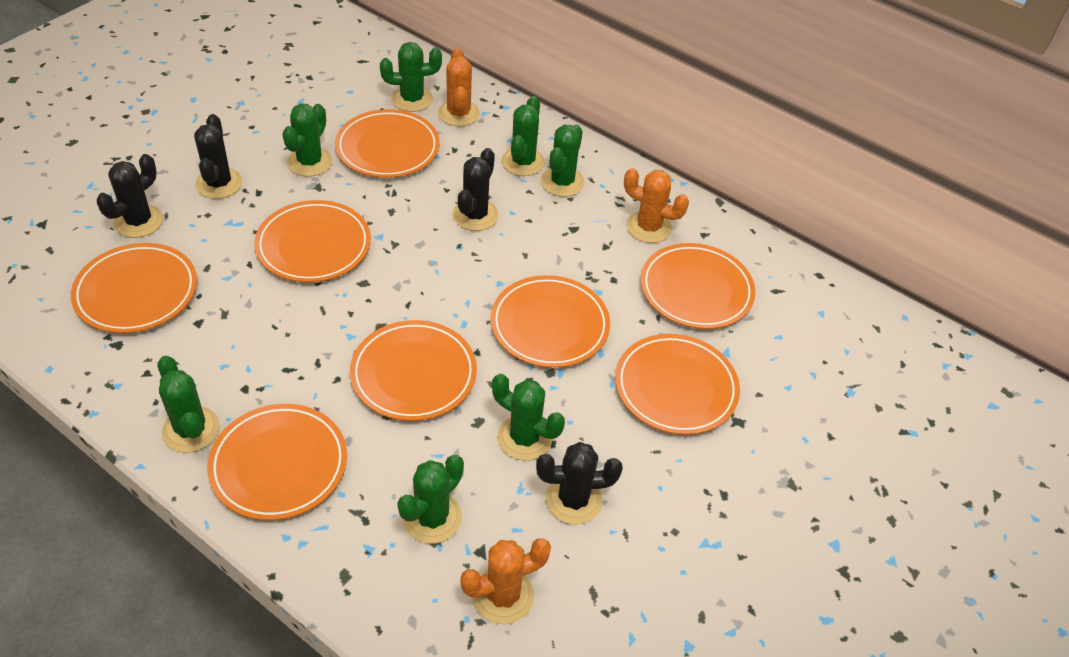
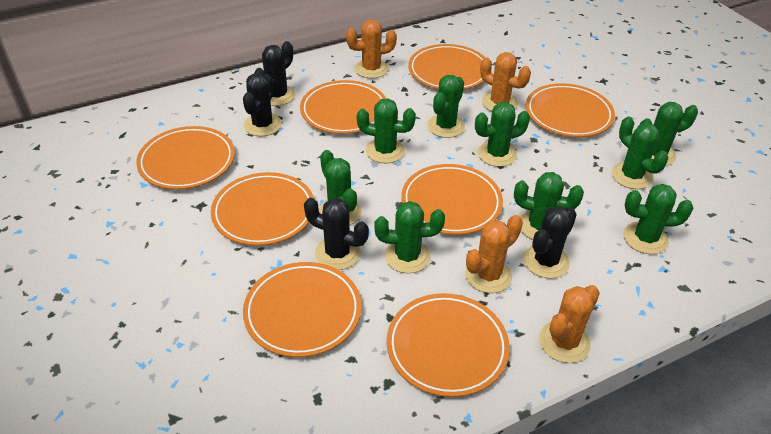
green cactus: [157,356,220,453] [282,104,332,177] [380,42,442,112] [397,455,464,544] [492,374,565,461] [501,96,545,176] [541,124,585,197] = 7 -> [319,150,361,225] [357,98,416,163] [375,201,445,273] [427,75,465,138] [475,102,530,167] [514,172,584,240] [611,117,668,189] [623,184,693,254] [640,102,698,166] = 9
orange cactus: [438,48,480,126] [460,538,551,624] [624,168,689,243] = 3 -> [346,20,397,79] [465,215,523,293] [480,52,531,111] [539,285,600,363] = 4

